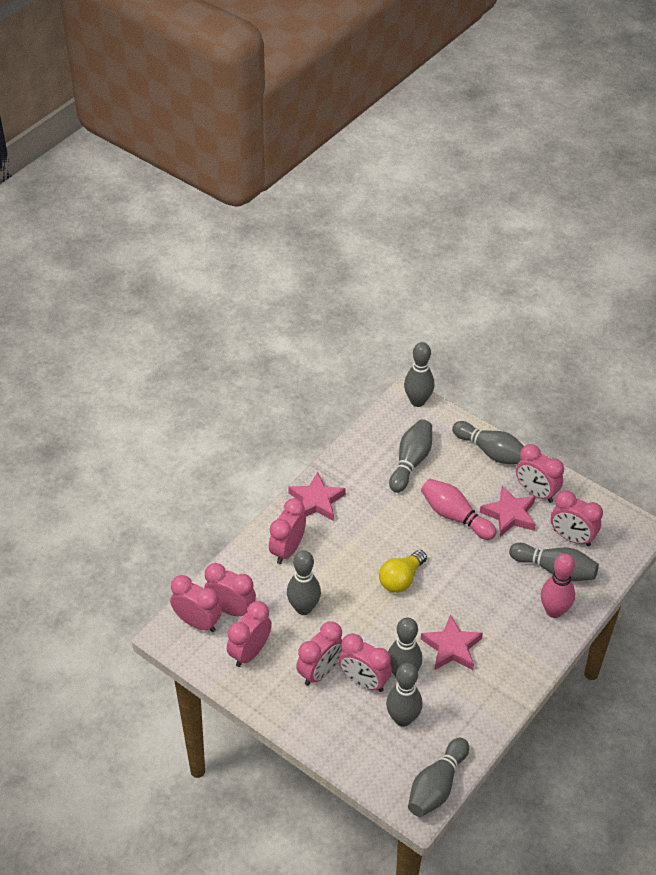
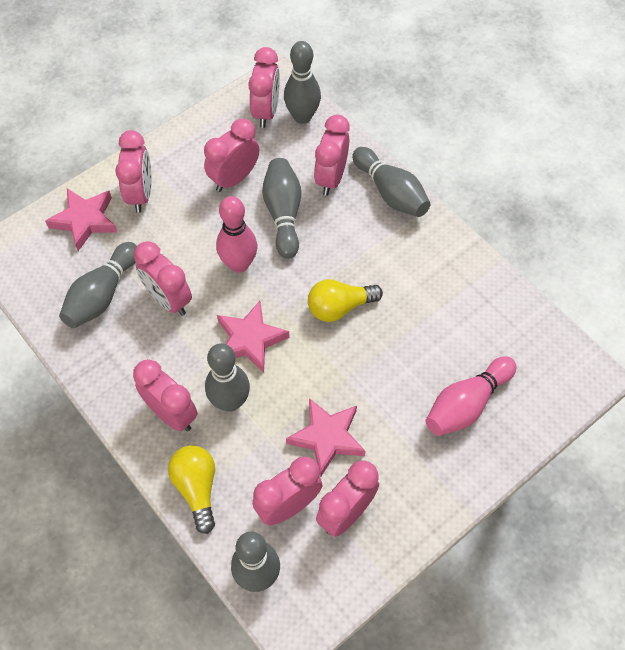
grey bowling pin: [287,551,321,615] [386,663,423,727] [388,617,422,677] [389,419,432,493] [404,342,434,407] [408,738,469,817] [452,421,524,464] [509,543,599,581] = 8 -> [59,242,137,328] [205,343,250,412] [231,532,280,592] [262,158,301,259] [284,41,321,124] [352,147,430,217] = 6
yellow light bulb: [379,550,427,593] = 1 -> [168,445,215,534] [308,279,383,322] = 2

